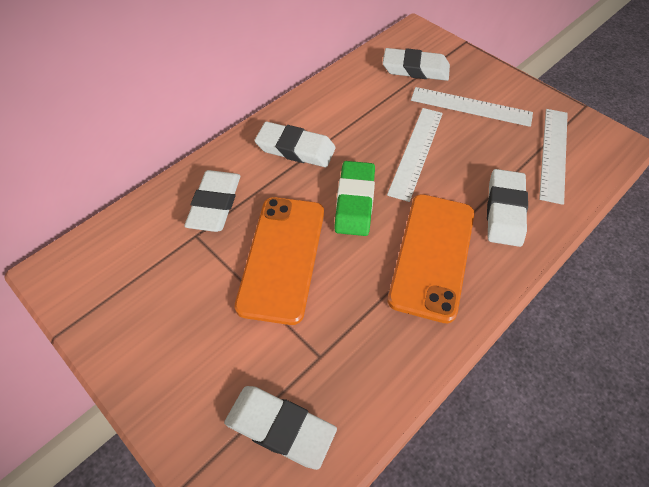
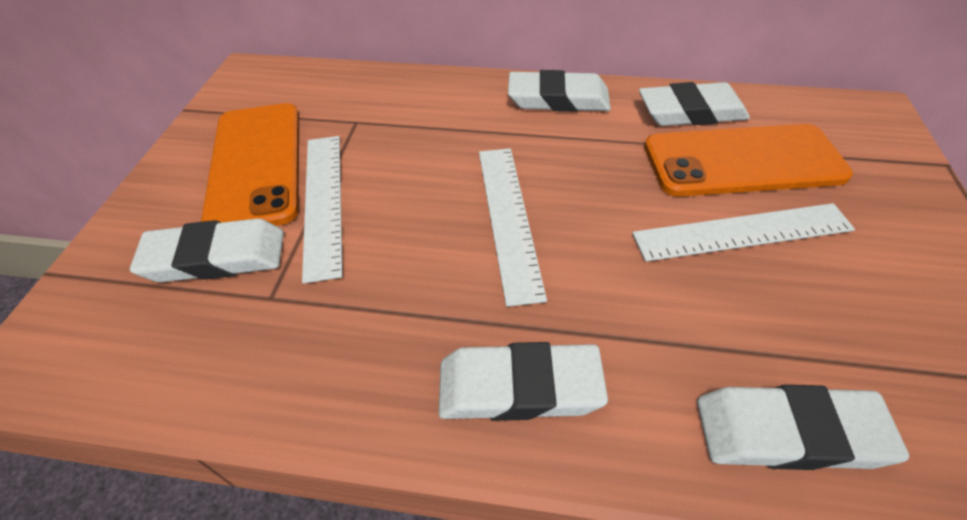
green eraser: [334,161,375,236] = 1 -> none = 0

